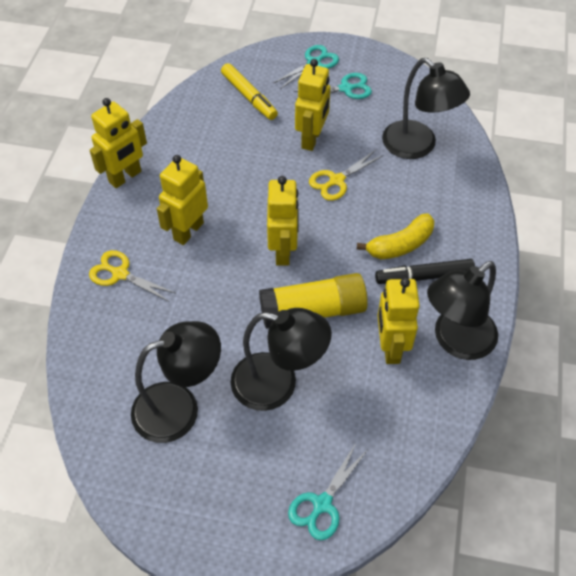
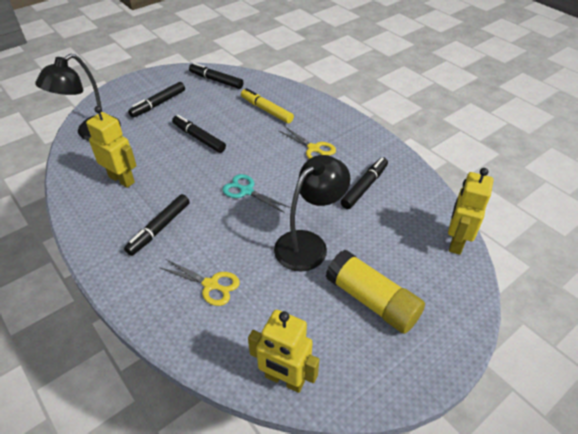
black lamp: [131,321,221,443] [231,308,332,411] [382,58,470,159] [427,261,498,360] = 4 -> [35,54,121,141] [274,155,350,272] = 2
black marker: [375,259,475,284] = 1 -> [124,194,190,256] [128,82,185,118] [172,115,226,153] [189,63,244,89] [341,157,388,209] = 5
turquoise scissors: [274,45,339,89] [288,443,367,540] [294,73,372,99] = 3 -> [222,174,290,213] = 1
yellow banana: [356,213,434,259] = 1 -> none = 0
yellow robot: [90,98,147,188] [157,155,208,245] [267,176,299,266] [295,59,330,151] [377,278,420,364] = 5 -> [86,106,137,188] [248,310,320,393] [448,168,493,255] = 3

